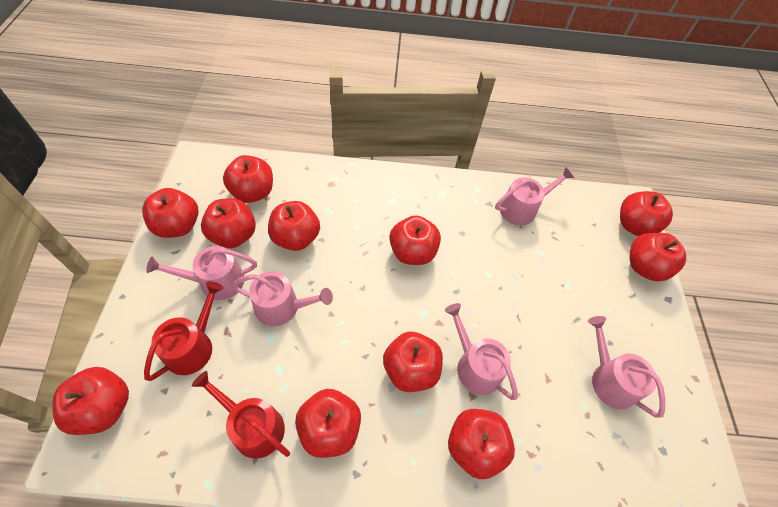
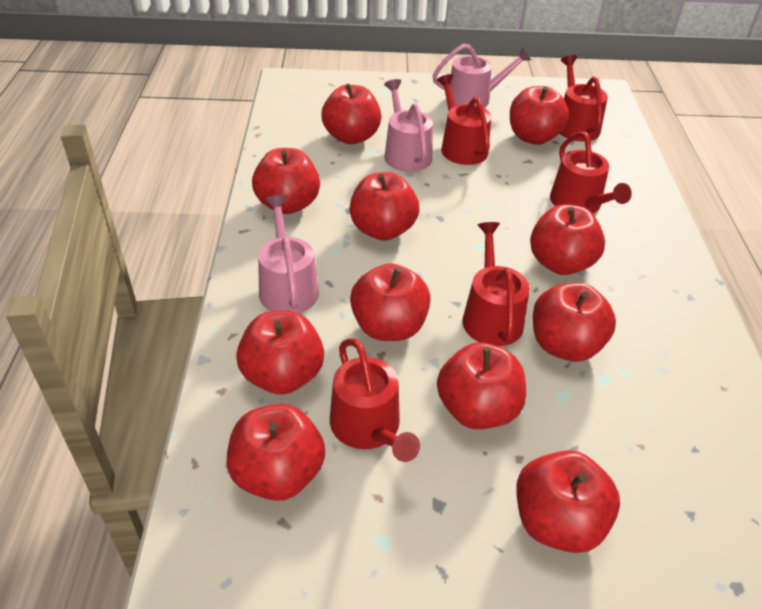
pink watering can: [146,246,257,300] [232,271,333,326] [445,303,518,400] [495,167,574,225] [588,316,665,418] = 5 -> [258,195,319,313] [384,79,433,172] [432,43,531,108] = 3
red watering can: [144,281,223,381] [192,371,290,459] = 2 -> [330,338,420,462] [437,74,491,165] [462,222,530,346] [550,132,632,213] [559,55,608,142] = 5

